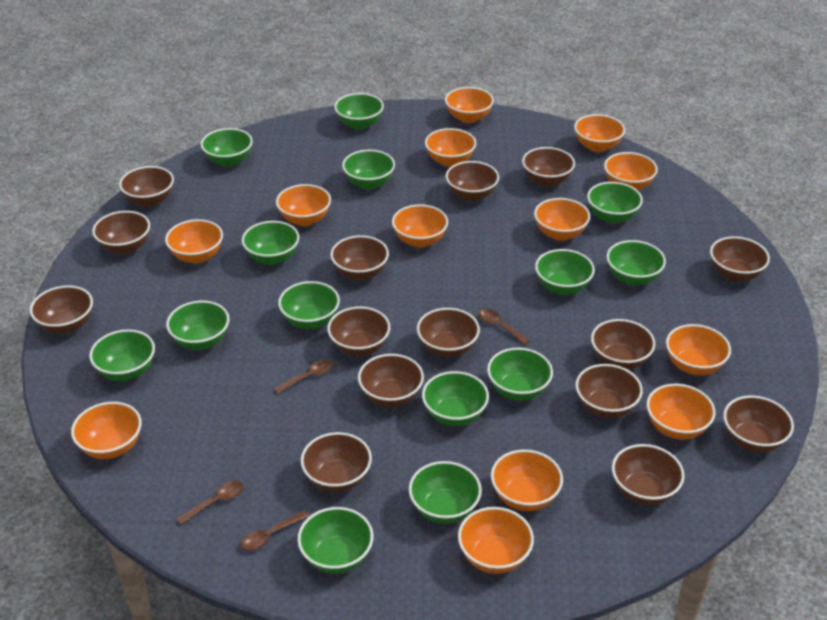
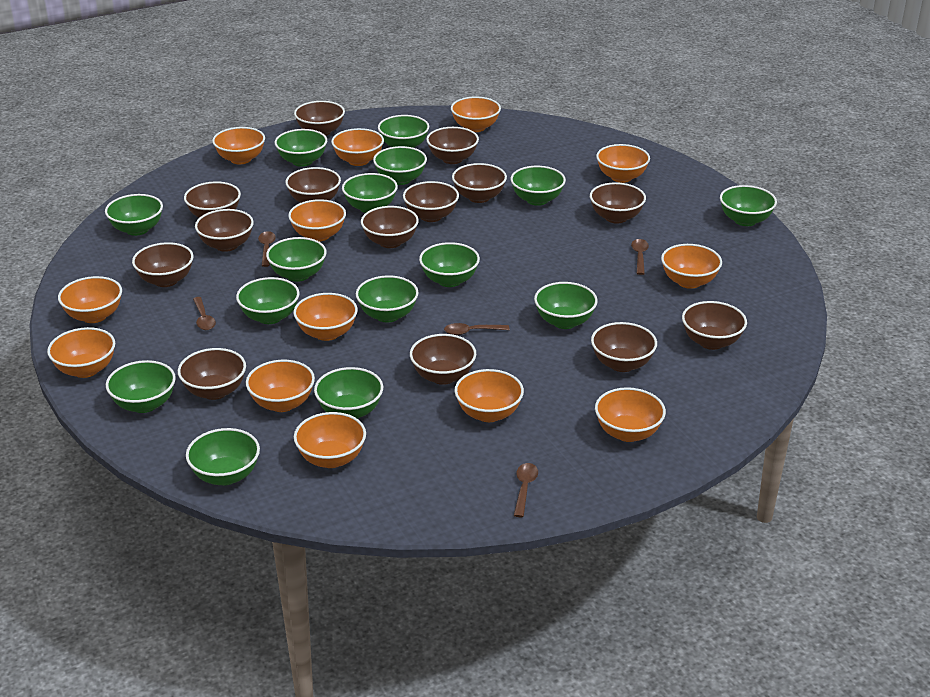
brown bowl: [30,285,93,334] [92,211,150,254] [119,166,174,207] [301,432,372,492] [327,306,390,356] [330,235,389,281] [358,354,424,407] [417,308,480,358] [446,161,499,202] [522,147,575,187] [576,364,643,418] [591,319,655,370] [612,444,684,505] [710,236,770,282] [723,396,794,452] = 15 -> [132,242,193,287] [178,348,246,400] [184,181,241,218] [195,209,254,252] [285,167,341,203] [294,101,345,136] [361,206,419,248] [403,181,459,222] [410,334,476,385] [426,127,479,164] [452,163,507,203] [590,182,646,224] [591,322,657,372] [682,301,747,350] = 14
brown spoon: [177,481,244,525] [241,510,309,551] [274,360,333,394] [479,309,530,345] = 4 -> [193,297,216,330] [258,231,276,267] [444,323,510,335] [514,463,538,517] [631,239,649,275] = 5
green bowl: [89,329,155,381] [166,301,230,350] [201,128,253,167] [242,221,299,265] [278,281,340,329] [297,507,373,574] [334,93,384,130] [342,150,395,190] [409,461,482,524] [422,371,489,426] [487,348,553,401] [535,249,595,295] [587,182,643,224] [606,240,666,286] = 14 -> [105,194,163,236] [106,360,176,413] [186,428,260,485] [236,277,299,324] [266,237,327,282] [275,129,327,167] [314,367,383,419] [342,173,398,213] [356,275,419,323] [373,146,427,185] [378,115,429,148] [419,242,480,287] [511,166,566,206] [534,282,598,329] [720,185,777,226] = 15

